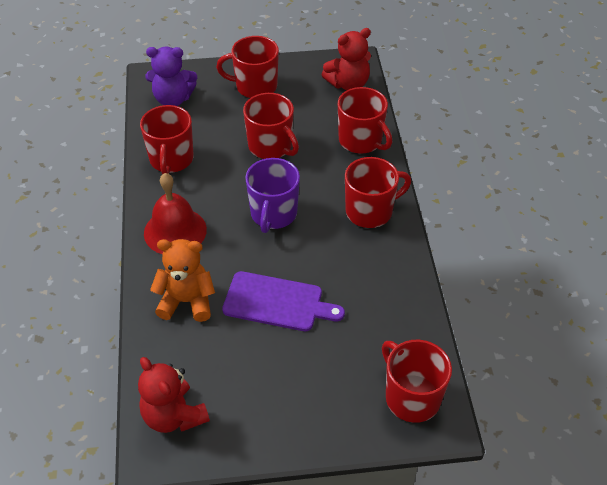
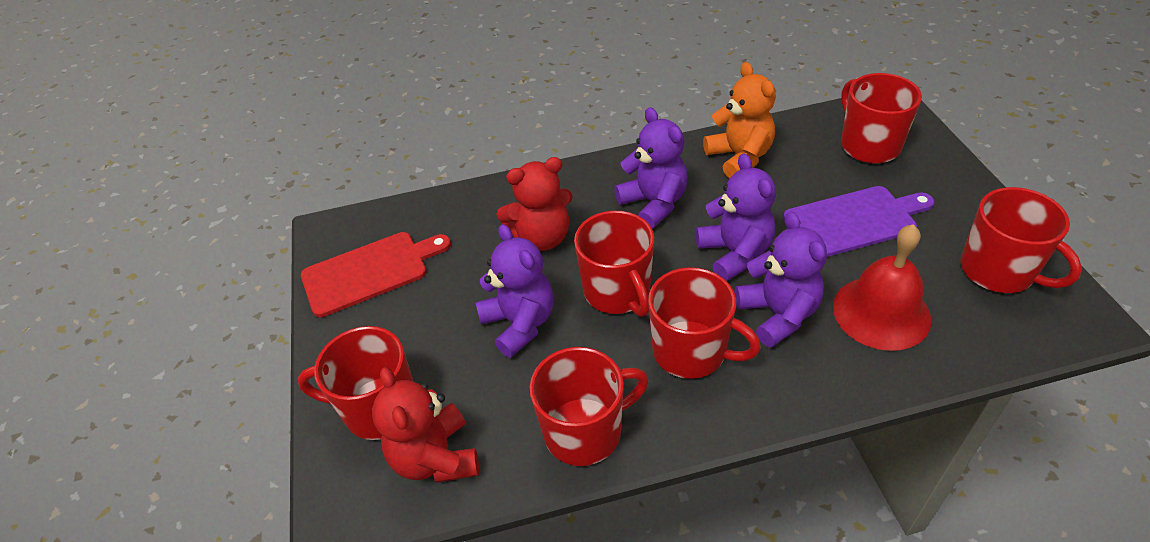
purple mug: [245,158,300,233] = 1 -> none = 0
purple teddy bear: [145,47,197,106] = 1 -> [475,224,554,358] [614,107,688,229] [696,153,776,281] [735,212,827,348] = 4
red cutting board: none = 0 -> [301,232,451,317] = 1

